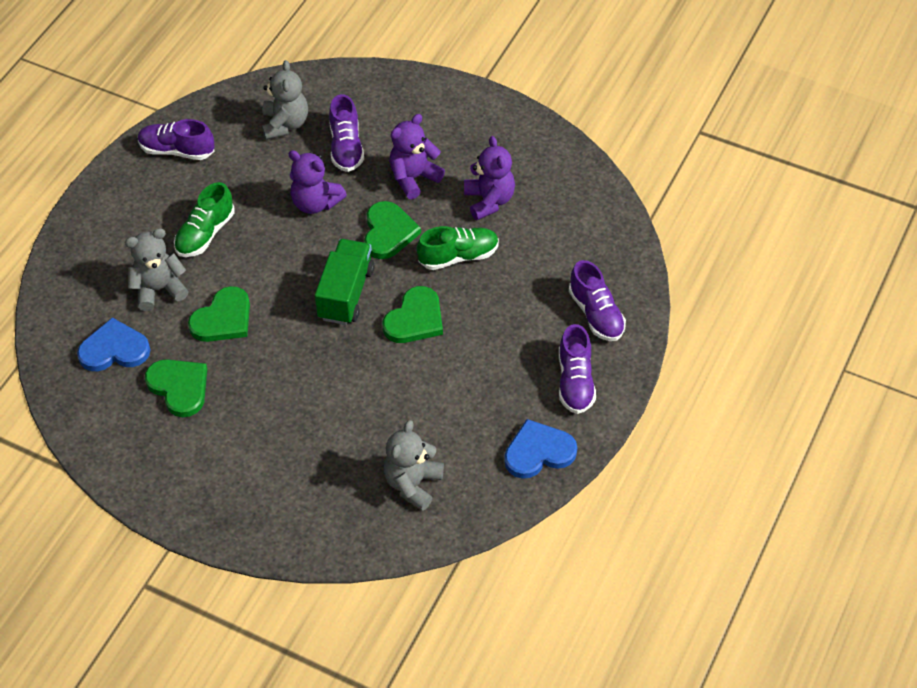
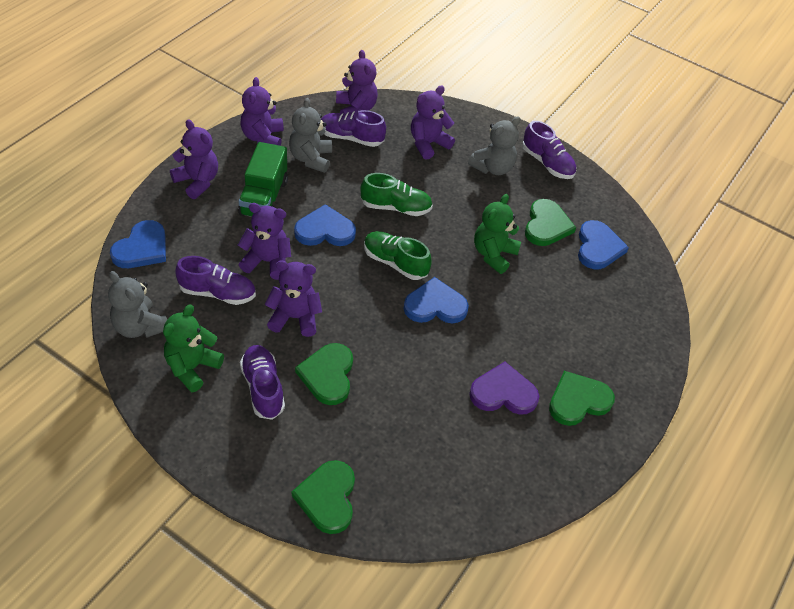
blue heart: [77,317,150,372] [504,419,577,479] = 2 -> [110,220,166,268] [294,204,356,246] [403,277,469,323] [578,220,629,269] = 4
green teddy bear: none = 0 -> [163,305,224,392] [474,194,521,274] = 2
purple heart: none = 0 -> [469,362,539,415] = 1
purple teddy bear: [288,150,347,214] [389,114,445,199] [464,136,515,220] = 3 -> [170,119,218,199] [238,203,291,280] [241,77,284,146] [265,261,322,337] [336,50,378,114] [411,85,455,160] = 6

